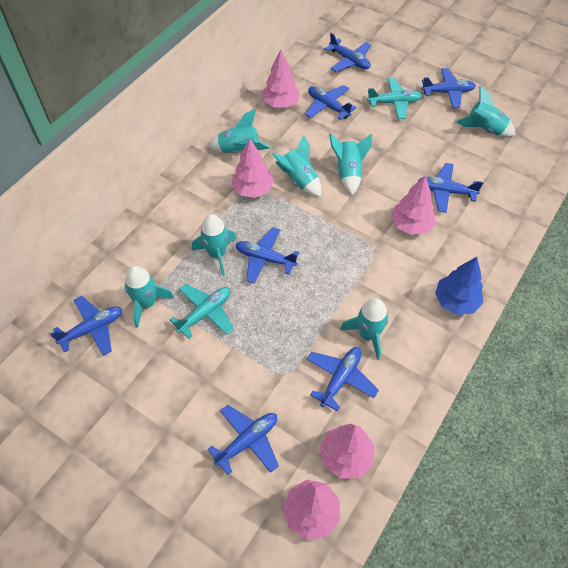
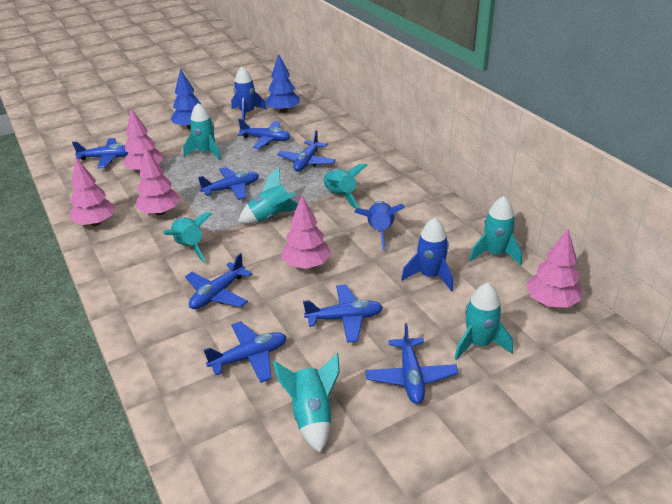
blue rocket: none = 0 -> [231,67,267,121] [354,201,405,250] [401,218,453,291] = 3
blue tree: [435,257,483,315] = 1 -> [171,69,201,129] [265,54,300,113] = 2
turquoise plane: [170,284,234,339] [367,78,422,119] = 2 -> none = 0

